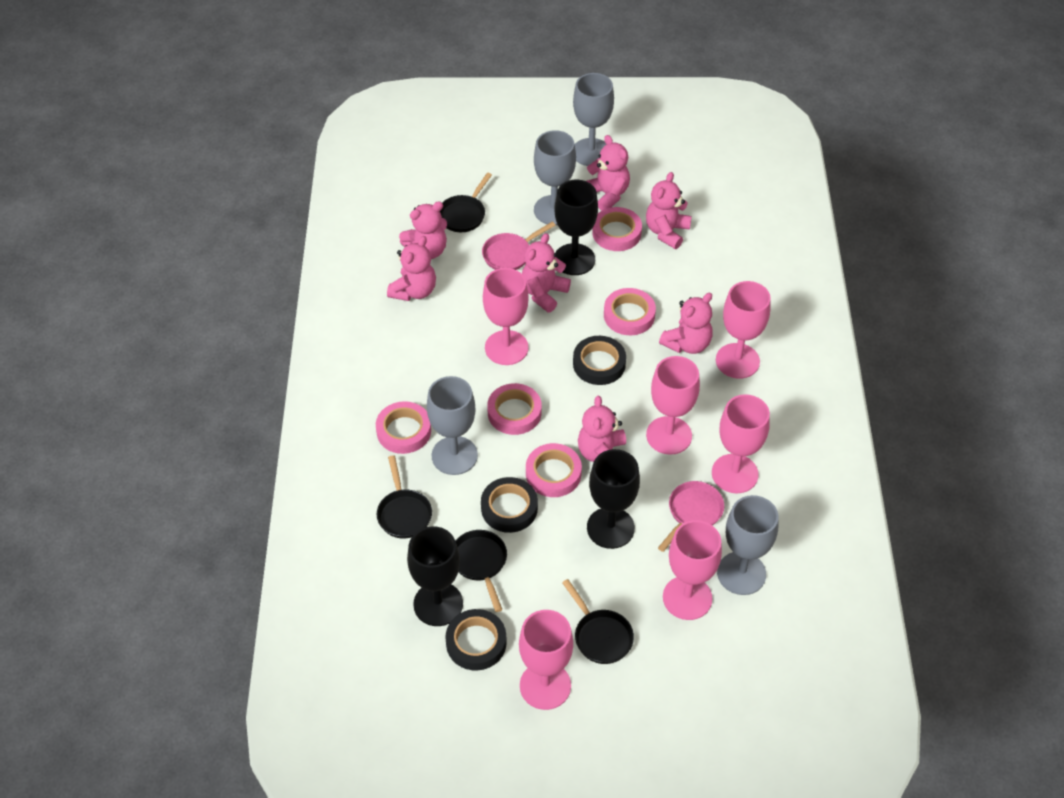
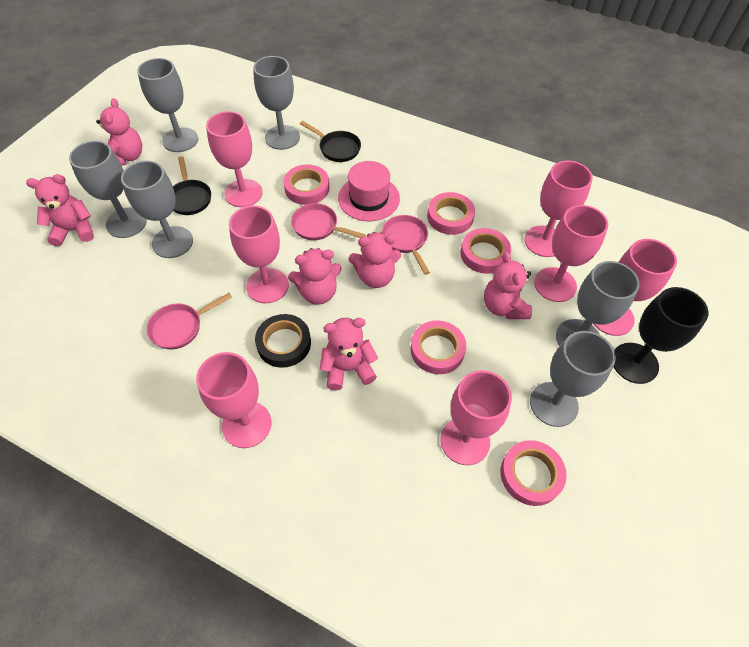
black goblet: [407,526,463,626] [554,180,598,275] [587,449,640,549] = 3 -> [613,287,709,384] = 1
black pan: [377,455,432,539] [440,172,492,232] [456,530,507,612] [562,579,634,664] = 4 -> [173,156,211,215] [300,121,361,162] = 2
black tape: [446,609,506,670] [481,477,538,533] [573,336,626,385] = 3 -> [255,314,311,368] = 1
grey goblet: [427,376,478,475] [534,130,576,225] [573,73,614,166] [717,495,779,595] = 4 -> [69,141,147,238] [121,161,193,258] [137,58,198,152] [253,56,300,150] [530,331,616,427] [556,261,640,346] = 6
pink goblet: [483,268,529,365] [519,610,573,710] [646,356,700,455] [663,520,722,620] [712,394,770,493] [716,281,771,379] = 6 -> [196,352,271,448] [206,111,263,207] [229,205,289,303] [441,370,512,465] [524,161,593,257] [534,205,608,302] [593,239,677,336] = 7
pink hat: none = 0 -> [338,161,400,221] = 1
pink pan: [482,222,556,270] [658,481,724,552] = 2 -> [147,293,232,349] [291,203,366,240] [382,215,430,275] = 3
pink teddy bear: [387,236,436,301] [399,201,447,259] [522,233,571,313] [578,396,626,462] [587,135,630,211] [646,172,692,249] [659,293,713,354] = 7 -> [26,174,94,246] [96,98,142,165] [288,248,341,305] [320,318,378,390] [349,232,401,288] [484,252,532,319] = 6

